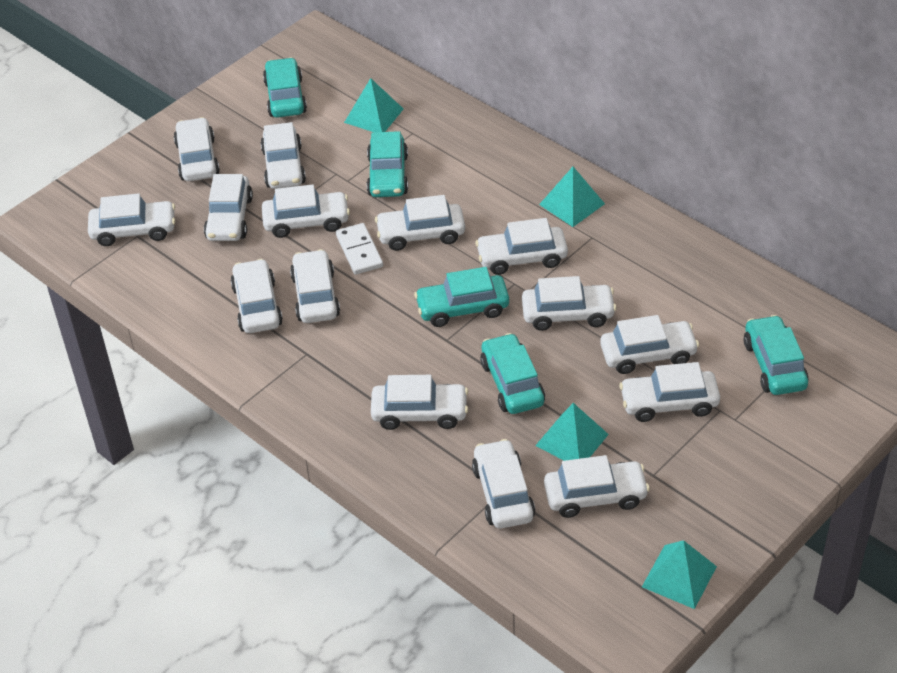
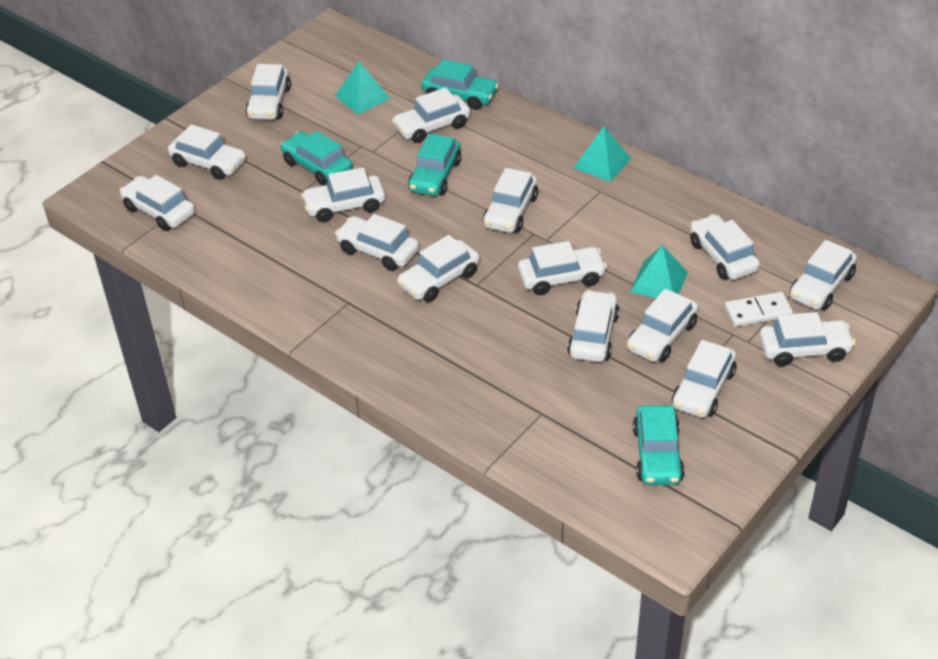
turquoise car: [263,57,307,118] [367,131,408,197] [414,267,509,327] [480,333,545,414] [744,315,809,395] = 5 -> [280,131,353,186] [408,134,461,196] [421,59,499,110] [633,405,684,485] = 4
turquoise pyramid: [344,78,403,132] [535,403,609,461] [539,167,605,227] [642,540,717,609] = 4 -> [335,62,390,115] [573,127,631,182] [630,245,688,298] = 3

